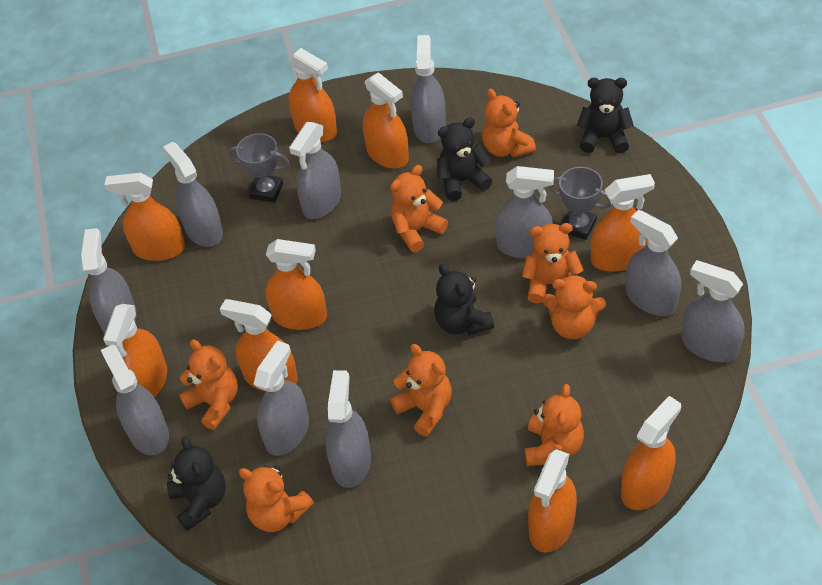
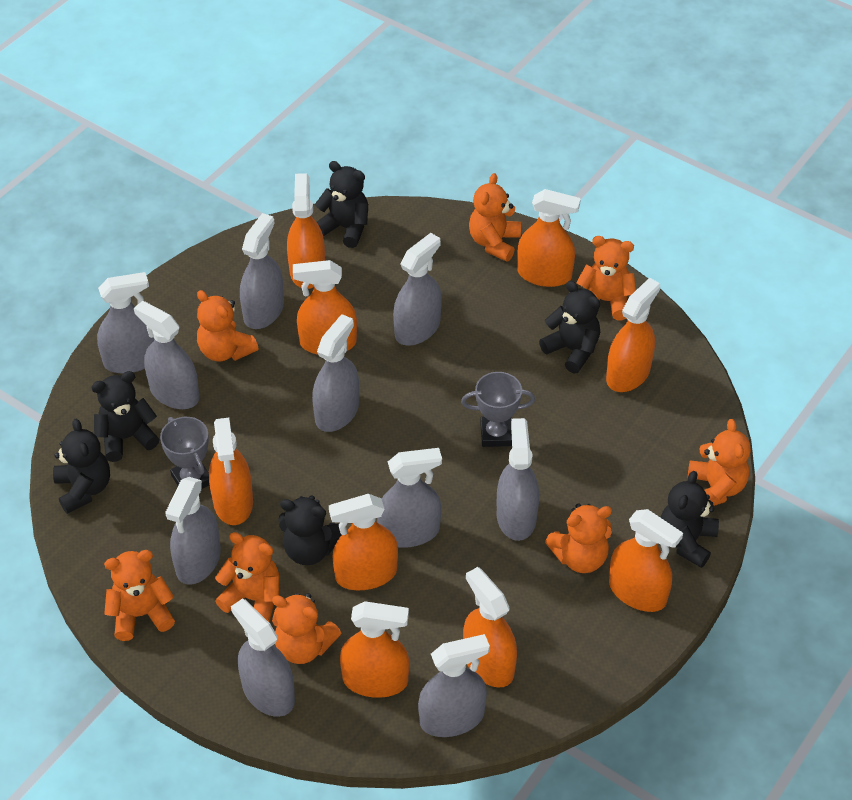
black teddy bear: [167,437,226,531] [434,264,494,335] [437,118,492,201] [577,78,634,153] = 4 -> [53,419,110,514] [91,371,159,462] [278,496,342,565] [315,161,368,248] [539,281,600,373] [660,471,719,568] = 6

